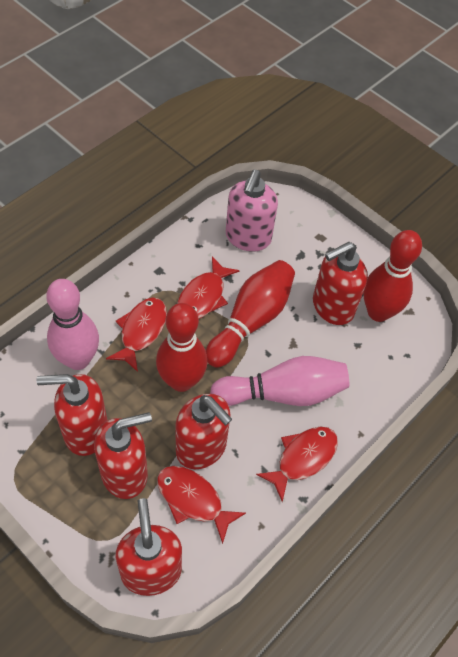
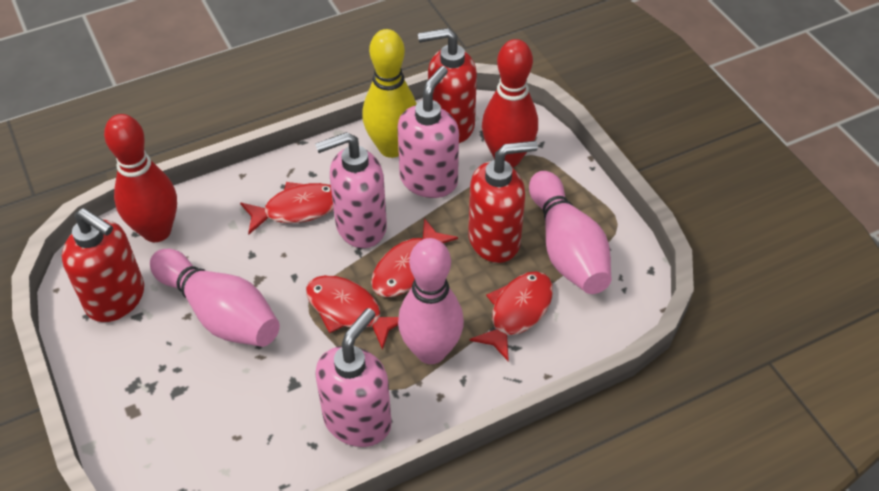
pink bowling pin: [46,279,99,370] [210,356,349,406] = 2 -> [150,249,280,347] [398,238,464,364] [529,171,612,294] = 3
pink soap dispenser: [226,170,278,252] = 1 -> [315,132,387,248] [315,308,392,447] [398,66,459,198] = 3
red bowling pin: [156,303,207,392] [206,260,295,368] [363,230,422,322] = 3 -> [104,114,177,242] [482,39,538,167] = 2
red soap dispenser: [37,374,108,456] [94,412,152,499] [116,498,182,596] [175,394,232,469] [313,242,368,325] = 5 -> [62,208,144,322] [418,28,477,143] [468,141,538,263] = 3
yellow bowling pin: none = 0 -> [362,29,417,158] = 1

